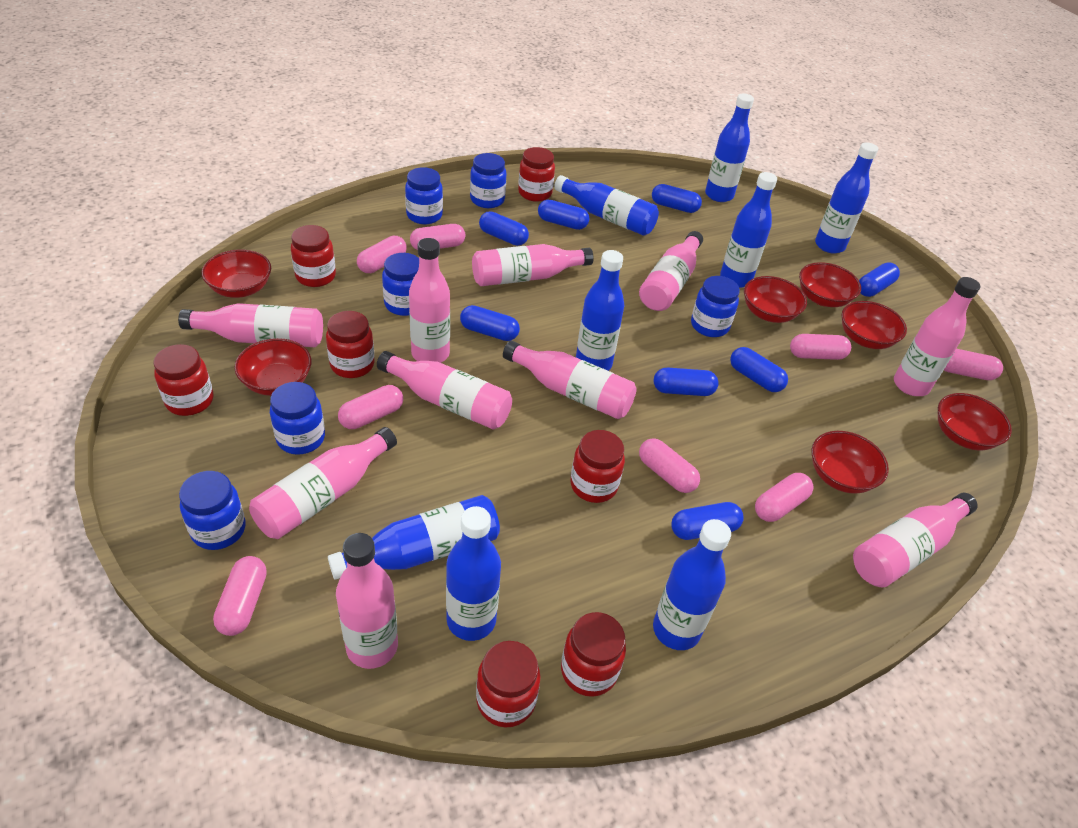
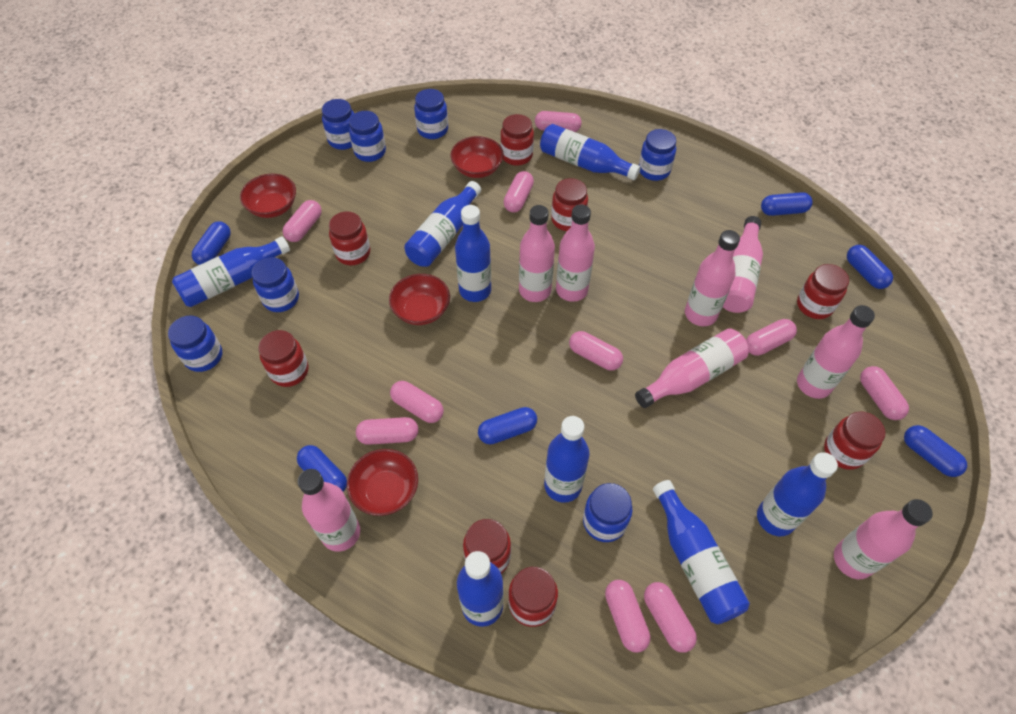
blue capsule: [460,305,520,341] [479,211,529,246] [538,200,589,230] [652,184,702,213] [654,368,719,396] [671,502,744,540] [730,347,788,392] [859,262,900,297] = 8 -> [192,221,231,265] [297,445,347,492] [478,407,537,444] [761,192,812,216] [847,245,893,289] [904,425,967,477] = 6
blue jar: [179,471,246,550] [270,382,325,455] [382,253,419,316] [405,167,443,224] [470,153,507,208] [691,276,740,337] = 6 -> [168,315,222,372] [252,257,299,312] [322,99,354,150] [349,111,386,162] [414,89,448,139] [583,483,632,542] [639,129,676,181] = 7
pink bottle: [178,303,323,347] [249,427,397,539] [336,533,398,669] [377,351,512,430] [409,238,450,363] [472,244,594,286] [503,340,637,419] [639,231,703,311] [853,493,978,587] [894,277,980,396] = 10 -> [298,469,360,552] [519,205,555,302] [556,204,595,302] [635,328,749,408] [685,230,740,326] [723,216,763,313] [797,305,875,399] [834,499,933,579] = 8
pink capsule: [213,556,267,636] [338,385,403,429] [357,236,407,273] [410,224,465,250] [639,438,700,493] [755,473,814,522] [790,334,851,360] [944,349,1003,380] = 8 -> [283,200,322,242] [356,417,418,445] [390,381,444,423] [504,171,534,212] [535,111,582,132] [569,331,623,371] [605,580,650,653] [644,582,697,653] [746,319,797,356] [860,366,909,420] = 10
red bowl: [202,250,271,298] [234,338,312,396] [744,276,807,323] [799,262,861,307] [812,431,889,494] [841,301,907,349] [938,393,1012,450] = 7 -> [240,174,296,218] [347,449,418,516] [389,274,450,325] [450,136,504,178] = 4
red jar: [153,344,213,416] [291,225,336,287] [326,311,375,378] [476,641,541,728] [518,147,555,202] [561,612,626,697] [570,430,625,503] = 7 -> [258,330,308,387] [329,211,370,265] [463,519,511,574] [500,114,534,166] [508,567,558,627] [551,178,588,231] [797,264,849,319] [824,412,885,470] = 8

